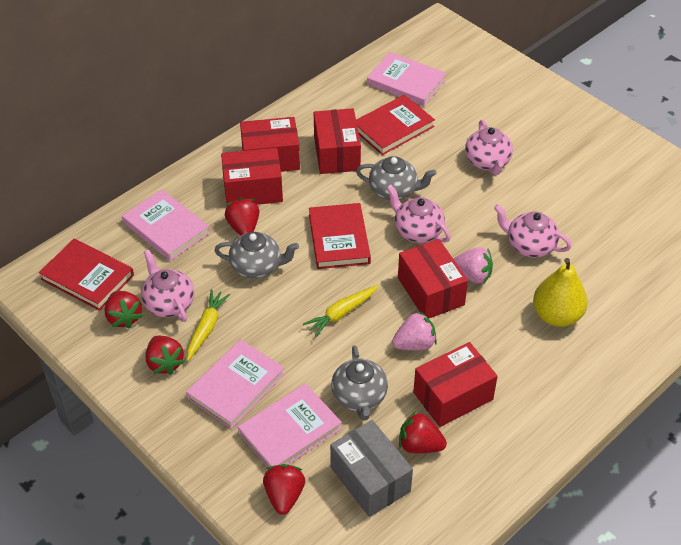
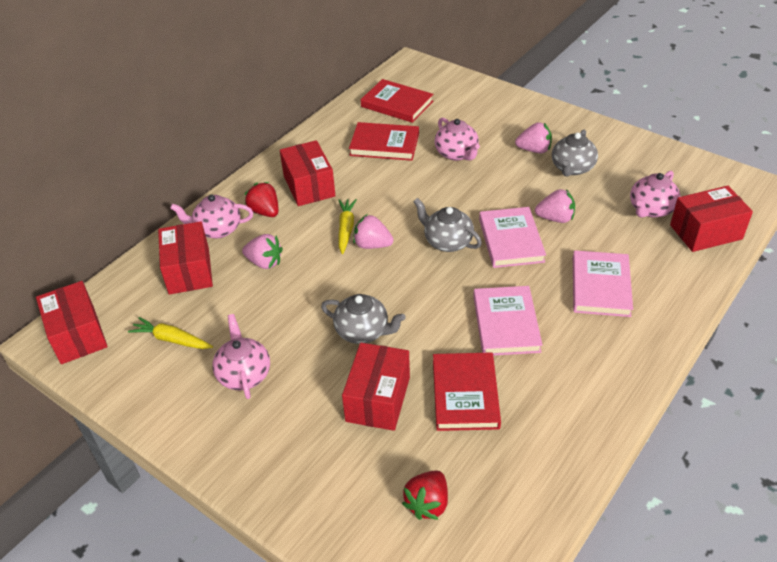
grey box: [330,420,413,517] = 1 -> none = 0
pink book: [122,189,210,261] [186,339,285,429] [238,383,342,467] [367,52,446,106] = 4 -> [473,286,542,355] [479,207,546,268] [573,250,633,317] = 3
pink strawberry: [392,311,437,350] [454,247,493,283] = 2 -> [242,234,283,269] [353,214,394,249] [515,122,552,153] [535,189,575,223] = 4
red strawberry: [104,291,143,329] [145,336,185,375] [225,198,259,236] [263,464,305,515] [399,411,447,453] = 5 -> [245,182,278,217] [402,471,448,520] = 2
yellow pear: [533,258,588,327] = 1 -> none = 0

